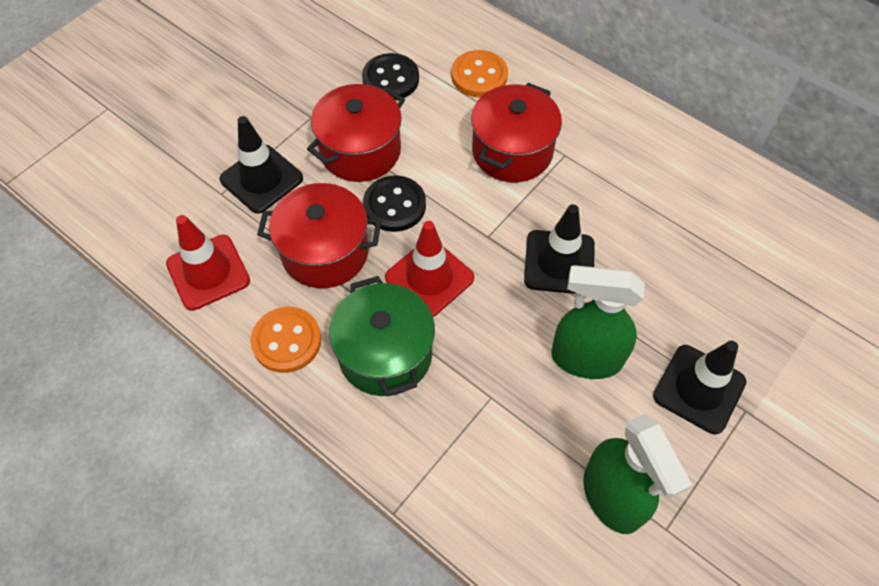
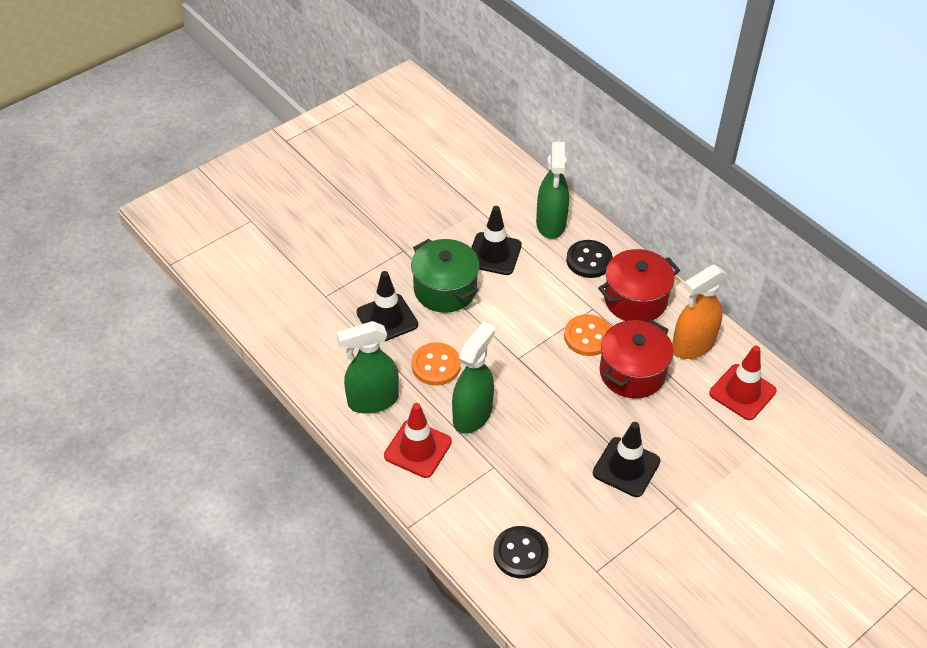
green spray bottle: [551,265,645,379] [583,414,693,534] = 2 -> [336,321,399,414] [452,321,495,434] [536,142,569,239] = 3
orange spray bottle: none = 0 -> [672,265,728,359] = 1
red pot: [257,183,381,288] [307,84,405,182] [471,83,562,182] = 3 -> [598,249,680,322] [600,320,673,398] = 2

